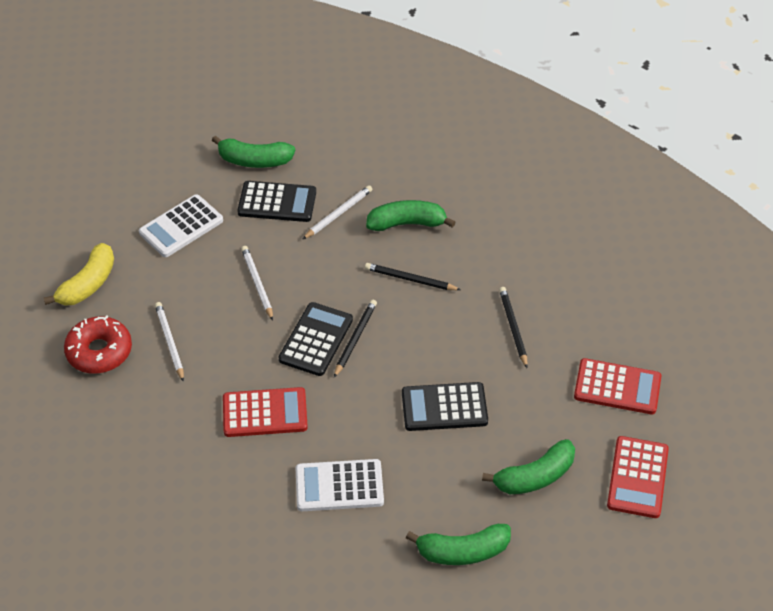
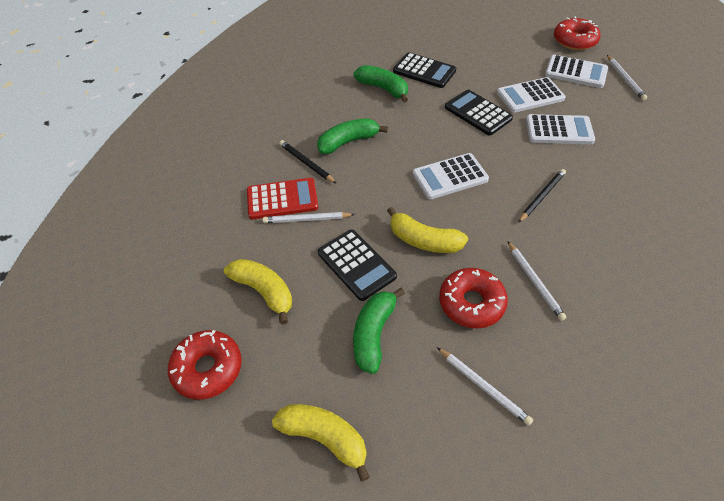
black pencil: [334,300,377,378] [365,263,461,290] [499,287,528,368] = 3 -> [279,140,337,184] [518,169,566,223] = 2
green banana: [212,135,295,168] [366,200,456,231] [406,524,511,565] [482,439,575,494] = 4 -> [317,118,388,154] [353,288,405,374] [354,65,408,103] = 3
red calculator: [223,387,308,437] [574,358,661,414] [607,436,669,518] = 3 -> [247,178,318,220] = 1
red donut: [64,315,132,374] = 1 -> [168,330,242,400] [439,268,508,329] [554,16,601,50] = 3
white calculator: [139,194,223,257] [296,459,384,511] = 2 -> [413,153,489,199] [497,77,566,113] [526,114,595,144] [545,55,608,88] = 4
white pencil: [155,302,184,382] [241,246,273,320] [303,185,373,239] = 3 -> [262,212,355,223] [437,347,533,426] [508,242,566,321] [607,55,647,100] = 4
yellow banana: [44,243,114,306] = 1 -> [224,259,292,325] [272,404,370,481] [387,207,468,253] = 3

